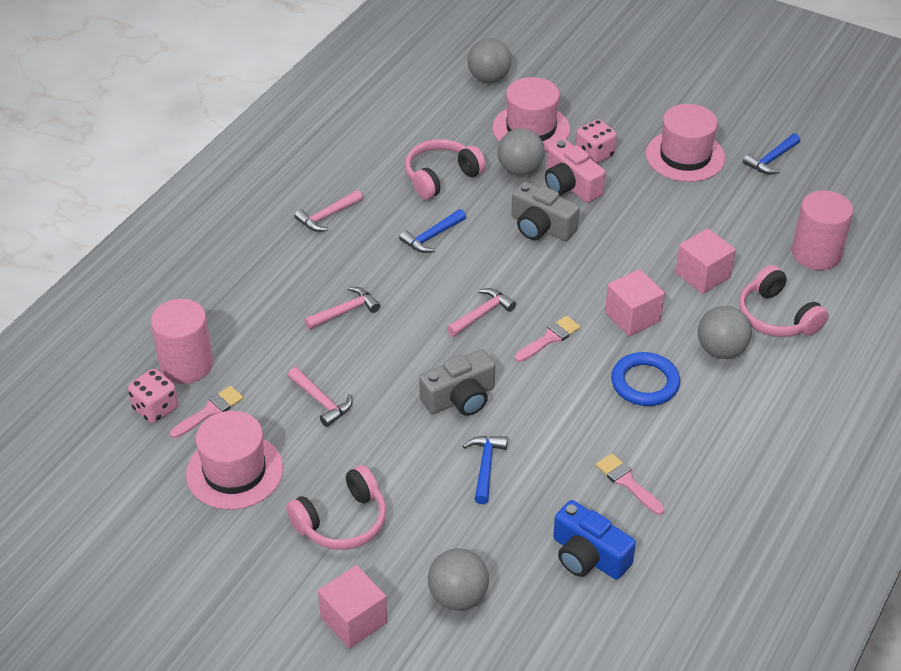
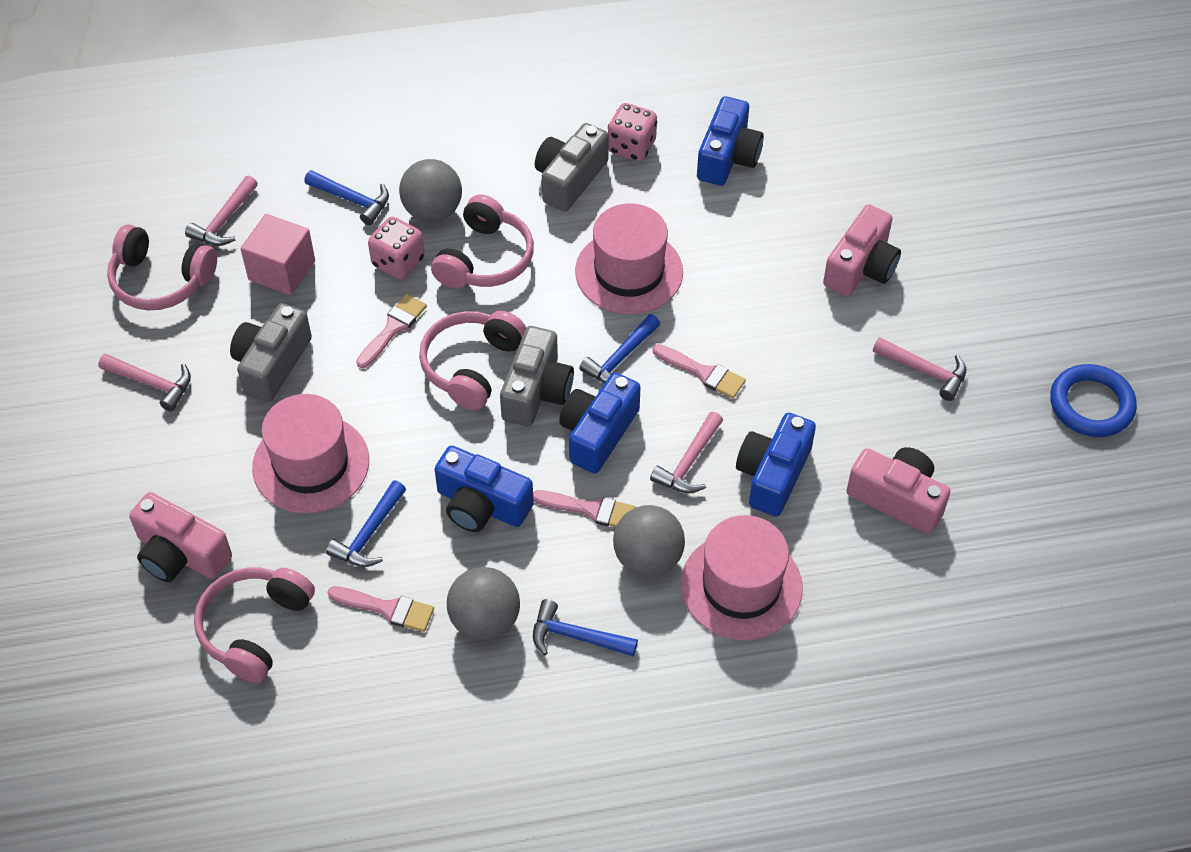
blue camera: [553,500,636,580] = 1 -> [434,446,534,532] [559,373,641,473] [697,96,764,186] [736,413,816,517] = 4
blue hammer: [399,209,466,253] [463,436,508,504] [743,133,800,174] = 3 -> [304,170,389,225] [326,481,406,567] [533,599,638,656] [579,314,660,383] = 4
grey ball: [428,548,489,610] [467,38,512,83] [498,128,545,176] [698,306,752,359] = 4 -> [399,159,462,222] [447,567,520,640] [613,505,685,577] = 3
grey camera: [419,349,495,416] [511,182,580,241] = 2 -> [230,303,312,402] [500,326,574,426] [535,123,609,212] = 3
pink brush: [170,386,243,438] [515,316,580,362] [596,453,664,515] = 3 -> [327,586,434,632] [356,294,427,368] [533,490,636,527] [653,344,746,399] = 4
pink camera: [545,139,606,203] = 1 -> [129,492,232,582] [823,204,901,296] [847,447,950,534] = 3
pink cube: [318,565,387,649] [605,269,665,336] [676,228,736,294] = 3 -> [240,214,315,295] = 1
pink cylinder: [151,299,213,384] [792,190,853,270] = 2 -> none = 0
pink headphones: [286,465,386,550] [405,139,486,199] [739,265,828,337] = 3 -> [107,224,217,310] [194,567,315,683] [419,311,526,410] [431,195,534,289] = 4

